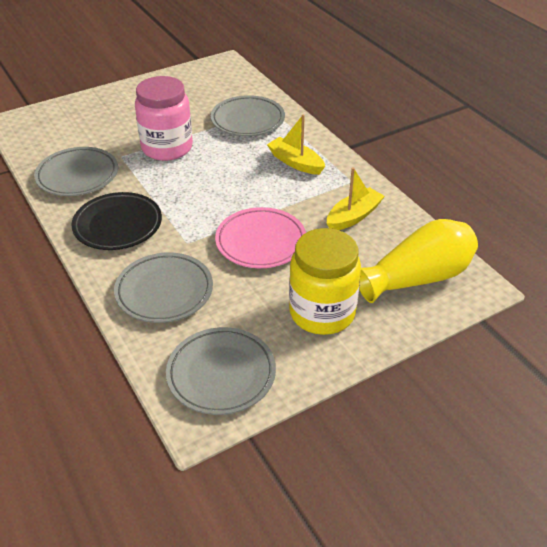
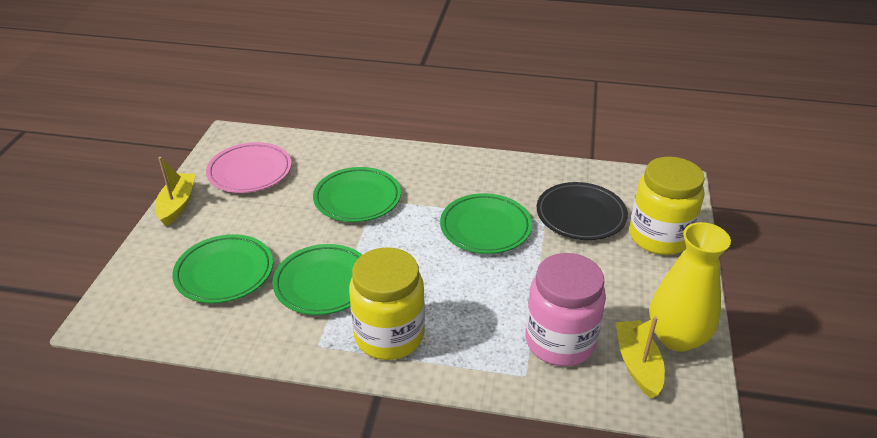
green plate: none = 0 -> [172,234,273,303] [272,244,362,315] [313,167,401,222] [440,193,532,254] = 4
grey plate: [34,147,118,196] [114,252,213,323] [166,327,276,415] [211,95,285,136] = 4 -> none = 0
yellow jar: [289,228,361,335] = 1 -> [349,247,425,360] [629,157,705,255] = 2

